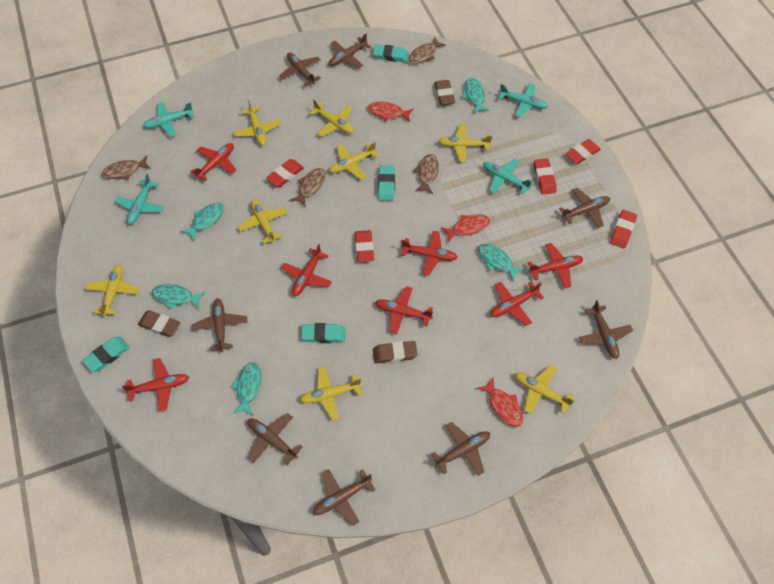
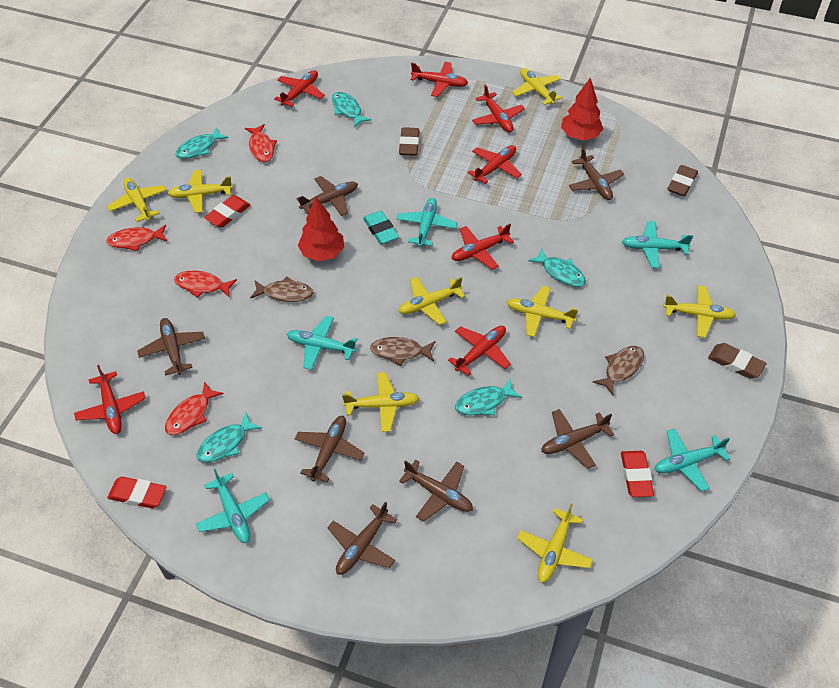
brown fish: [102,155,151,180] [290,168,326,207] [409,37,446,64] [414,154,439,194] = 4 -> [250,277,314,302] [370,337,435,366] [593,346,644,395] = 3
brown plane: [192,298,247,352] [248,413,303,465] [279,52,321,86] [313,469,375,526] [329,34,371,68] [431,422,490,476] [559,188,610,228] [578,300,633,359] = 8 -> [137,318,205,376] [295,416,365,482] [297,176,358,216] [327,502,397,575] [399,460,473,522] [541,409,614,469] [569,147,624,200] = 7
red eraser: [266,159,304,187] [355,230,374,262] [534,158,557,194] [565,139,601,164] [610,210,637,249] = 5 -> [107,477,166,508] [204,195,250,227] [621,451,654,497] = 3
red fish: [368,102,414,122] [441,214,490,242] [477,378,523,427] = 3 -> [106,225,168,251] [165,381,224,435] [174,271,237,298] [245,124,277,162] = 4
red tree: none = 0 -> [298,197,344,261] [561,77,603,140] = 2
turquoise eraser: [82,337,130,372] [301,323,345,343] [373,44,409,62] [378,165,395,201] = 4 -> [363,211,399,244] = 1
turquoise plane: [114,174,164,225] [143,102,194,137] [483,158,533,194] [498,83,548,118] = 4 -> [196,469,270,543] [287,316,357,370] [396,198,457,247] [622,221,693,268] [655,428,730,492] = 5

